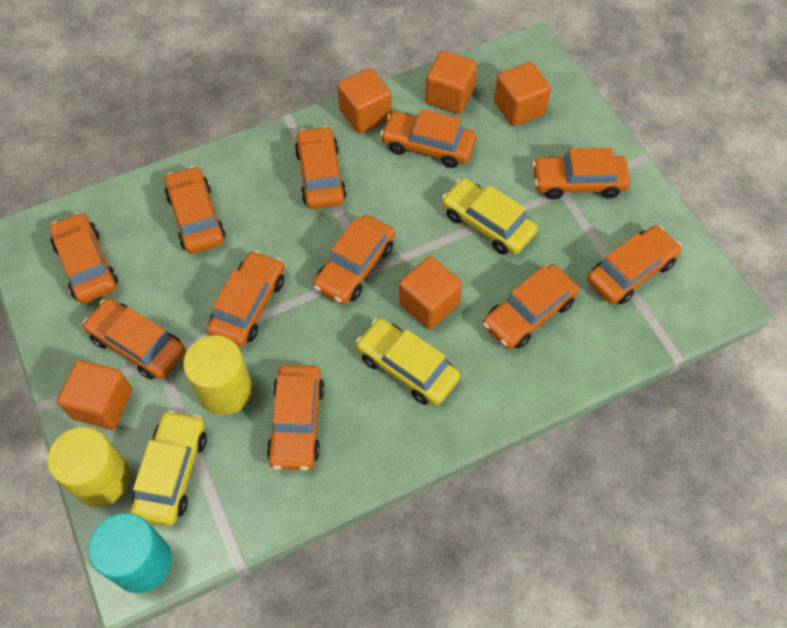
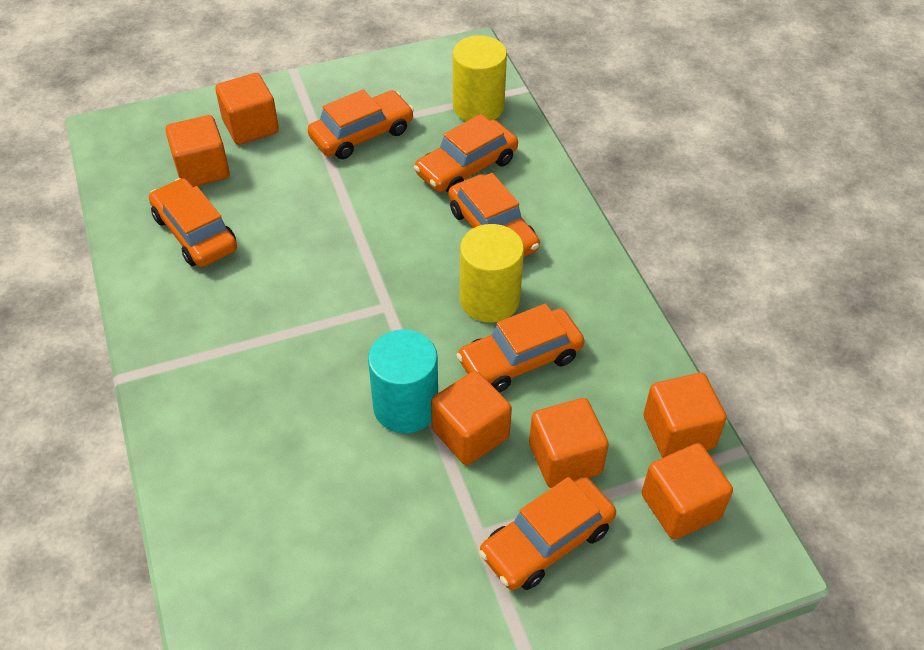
orange car: [49,212,118,304] [83,298,186,380] [165,166,226,254] [207,250,284,347] [267,365,325,471] [295,126,347,209] [313,215,395,304] [380,109,476,168] [483,265,579,349] [532,148,630,200] [587,225,682,304] = 11 -> [149,178,237,267] [308,89,414,159] [414,114,518,192] [448,173,540,257] [457,303,584,393] [479,476,616,590] = 6
orange cube: [57,360,132,430] [337,68,392,133] [399,256,462,330] [425,51,477,114] [494,62,551,126] = 5 -> [165,115,230,187] [215,73,279,145] [431,371,512,465] [529,398,609,488] [642,443,733,540] [643,373,727,458] = 6
yellow car: [131,410,207,526] [356,318,460,405] [442,178,538,255] = 3 -> none = 0

